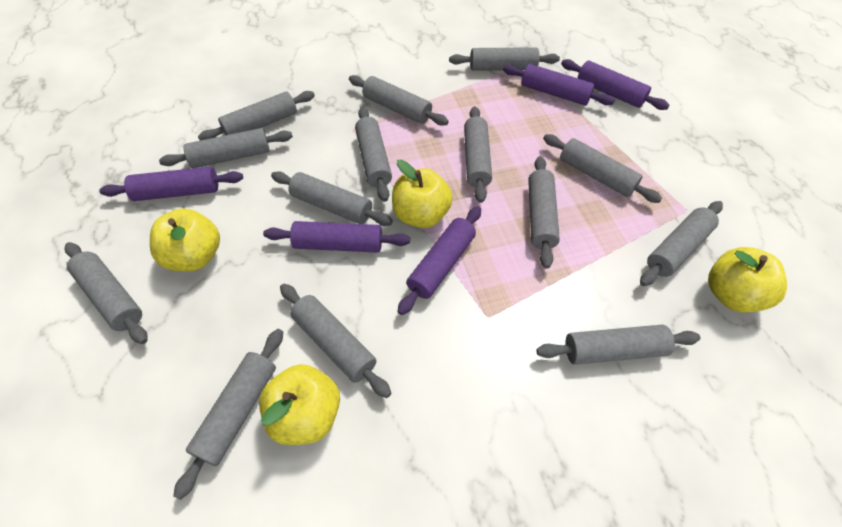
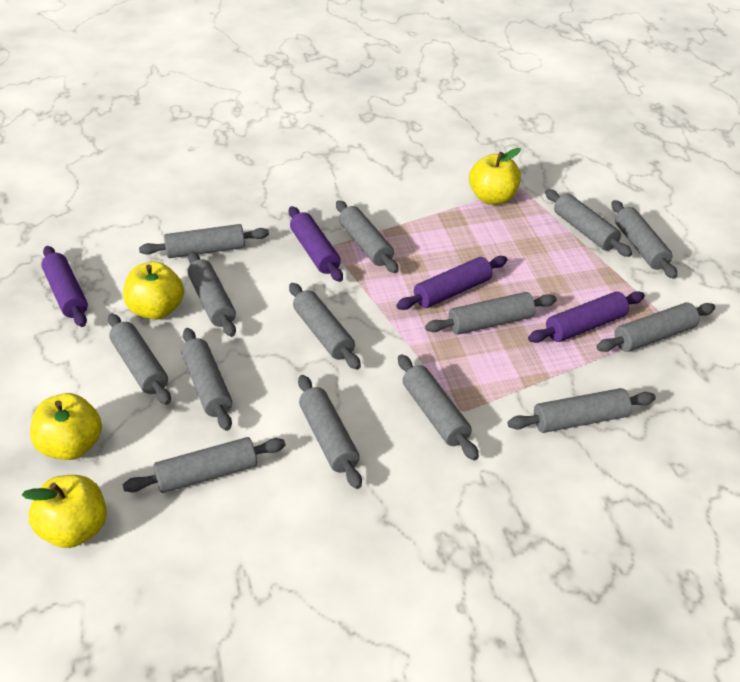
purple rolling pin: [99,167,243,201] [263,221,410,253] [397,206,481,315] [503,64,615,105] [561,59,670,110] = 5 -> [41,246,88,327] [288,206,343,282] [396,256,507,310] [528,291,645,343] = 4

